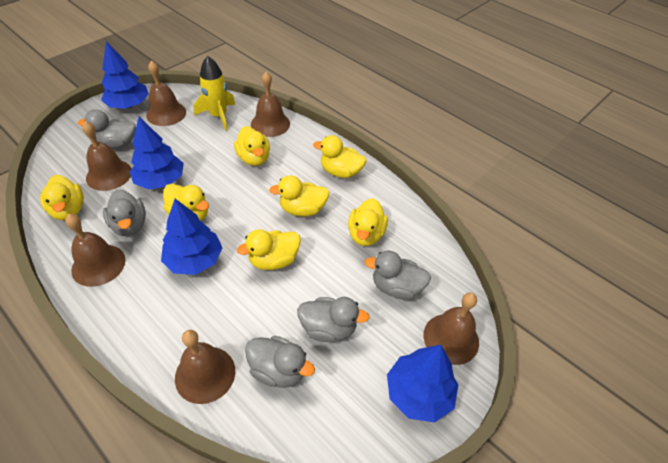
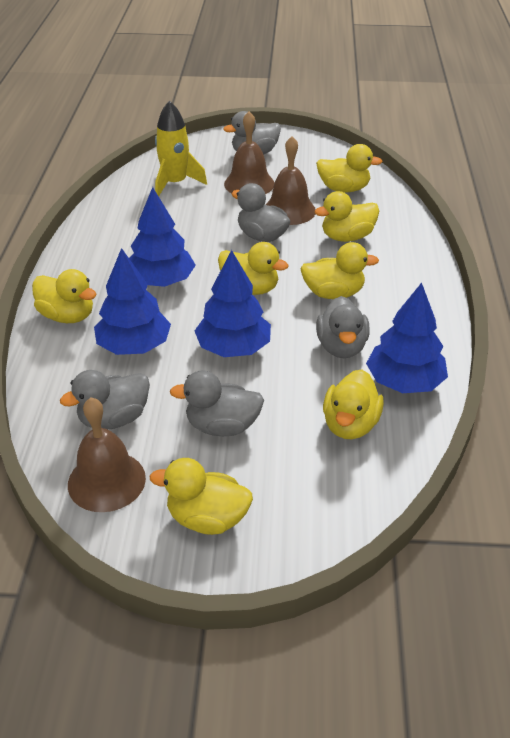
brown bell: [65,214,126,287] [82,121,132,191] [146,61,186,126] [175,330,235,404] [251,72,290,137] [423,292,479,365] = 6 -> [68,397,146,512] [224,112,274,194] [266,136,316,225] = 3

